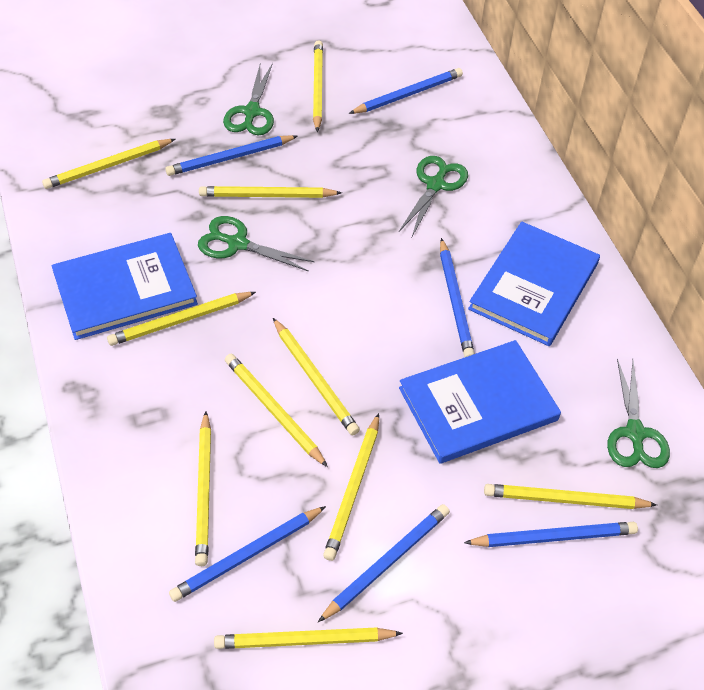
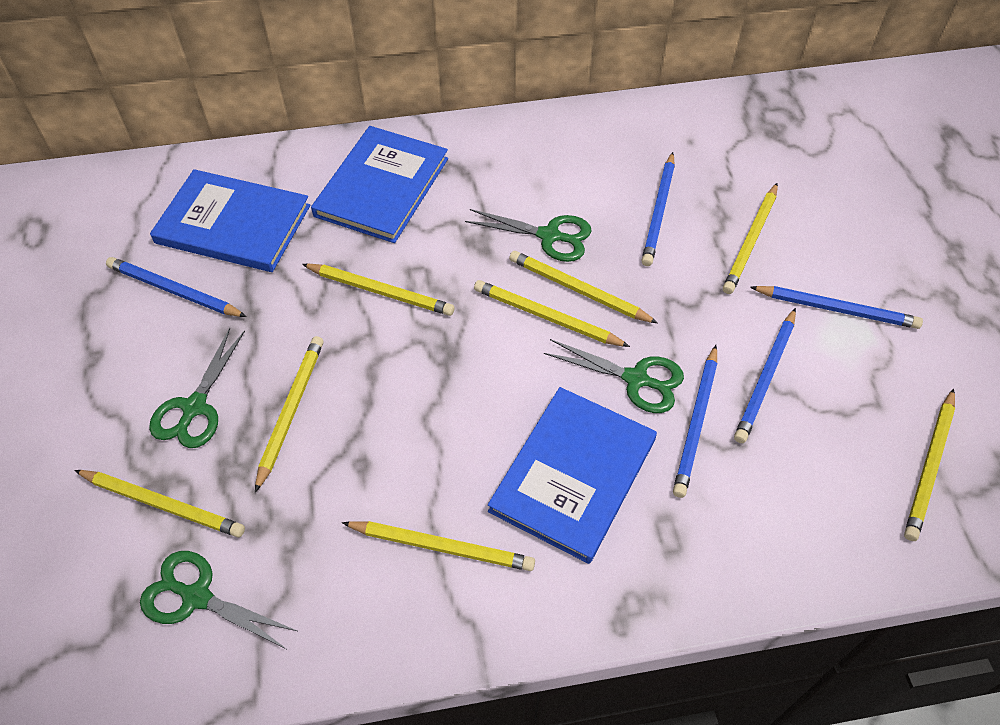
blue pencil: [165,135,298,176] [169,506,326,602] [318,504,450,622] [349,68,463,114] [440,238,475,358] [464,522,638,547] = 6 -> [106,257,247,317] [641,152,675,266] [673,345,717,498] [734,308,796,443] [750,286,923,329] = 5
yellow pencil: [42,139,175,189] [107,292,256,346] [195,411,211,566] [199,186,342,198] [214,627,403,649] [225,354,328,467] [273,318,360,435] [313,40,323,132] [323,413,379,561] [484,484,657,509] = 10 -> [74,470,245,537] [255,336,324,493] [302,263,454,316] [342,521,535,571] [474,280,630,347] [509,251,658,323] [723,183,778,294] [904,388,955,541] = 8

